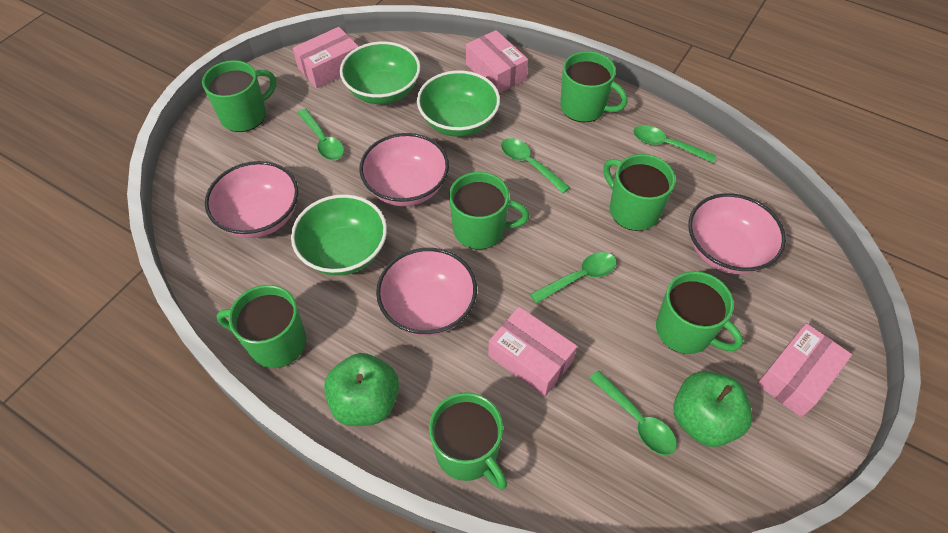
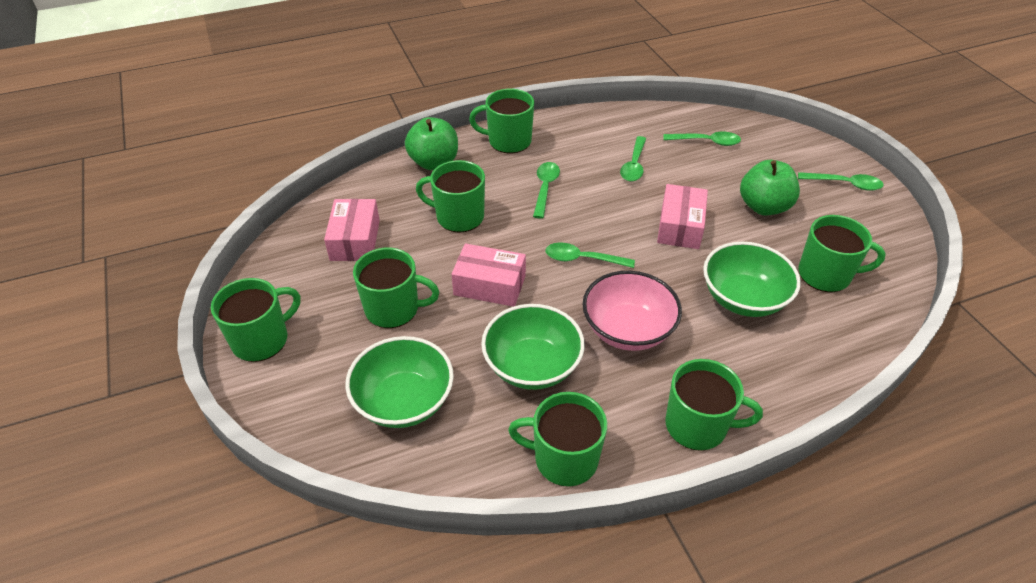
pink bowl: [205,161,298,238] [359,133,449,206] [376,248,477,336] [688,193,786,274] = 4 -> [582,271,682,351] = 1
pink box: [293,27,359,88] [466,30,528,93] [488,307,577,397] [757,323,852,417] = 4 -> [324,199,380,261] [452,243,526,307] [657,184,708,249] = 3

